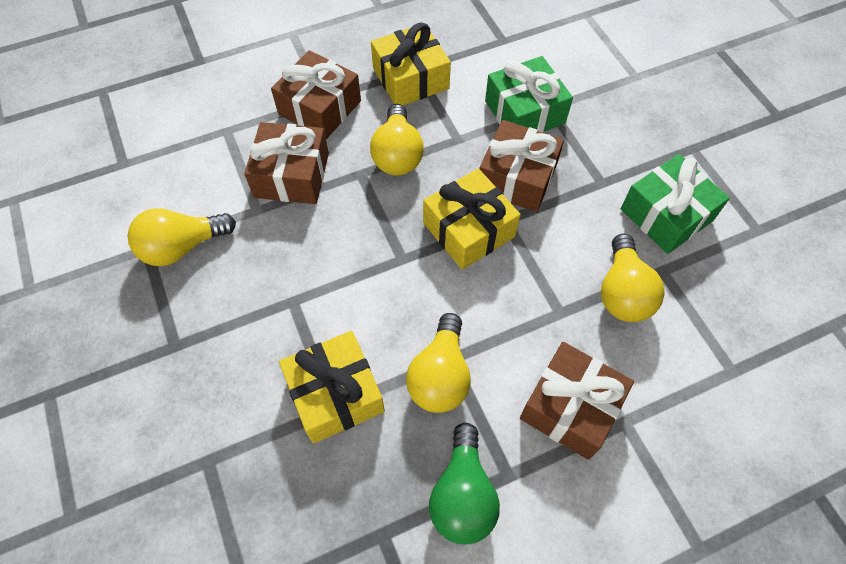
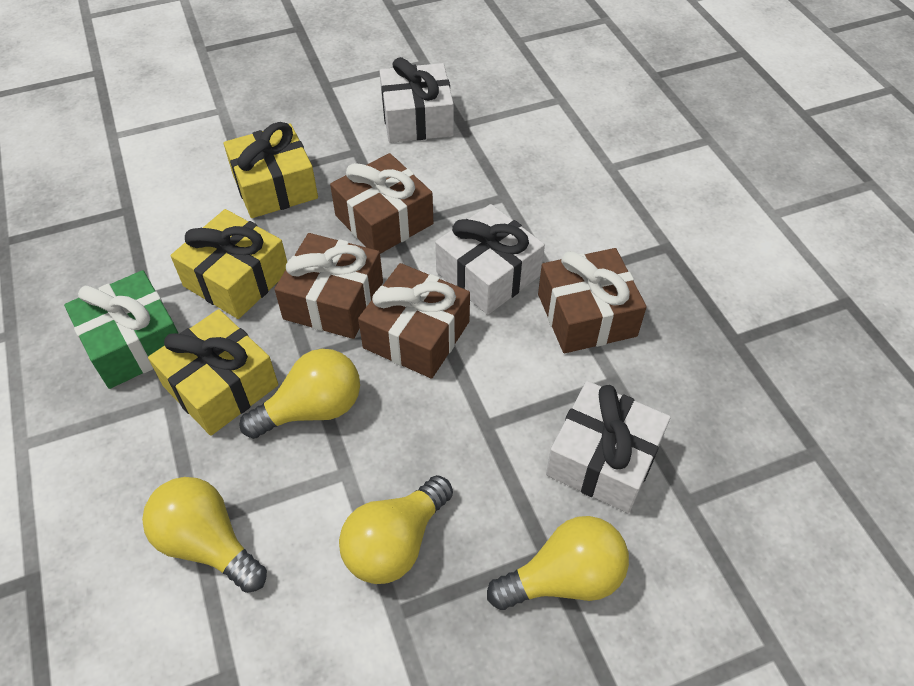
green gift: [485,56,573,132] [621,154,730,254] = 2 -> [64,270,179,389] = 1
green light bulb: [429,423,500,545] = 1 -> none = 0
white gift: none = 0 -> [379,57,454,143] [435,204,545,315] [546,381,671,513] = 3

